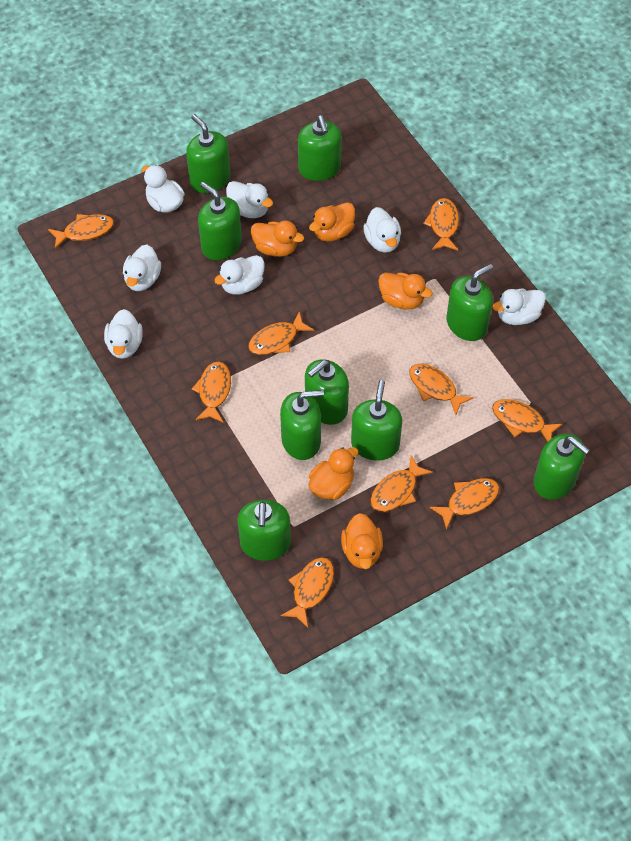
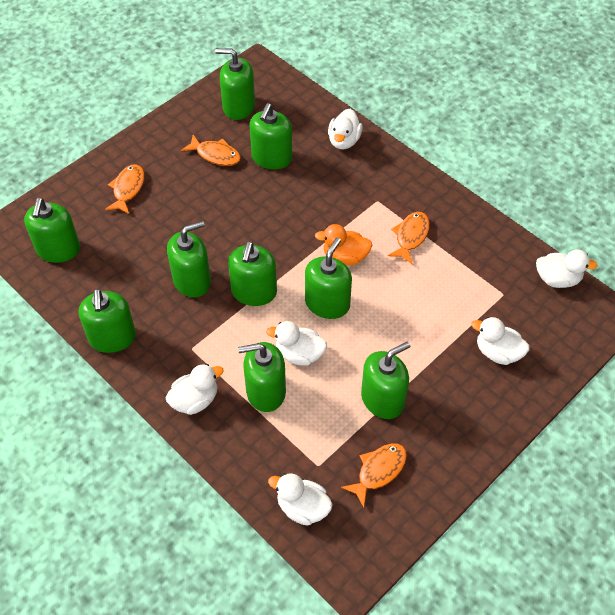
orange duck: [251,221,304,257] [309,202,355,241] [309,447,359,500] [341,513,383,569] [378,273,433,310] = 5 -> [315,224,372,265] = 1
orange fish: [48,214,114,249] [192,362,231,423] [248,311,314,355] [281,557,334,628] [370,455,433,512] [409,364,474,415] [423,198,459,250] [430,478,499,530] [492,399,563,442] = 9 -> [105,165,145,214] [181,135,241,166] [341,443,407,507] [388,212,430,265] = 4
white duck: [104,309,143,359] [123,245,161,291] [142,165,185,213] [214,255,264,295] [226,181,273,218] [363,207,401,253] [492,289,546,325] = 7 -> [165,364,223,415] [266,321,327,366] [268,473,333,526] [328,109,362,149] [471,317,529,365] [536,250,598,288] = 6

